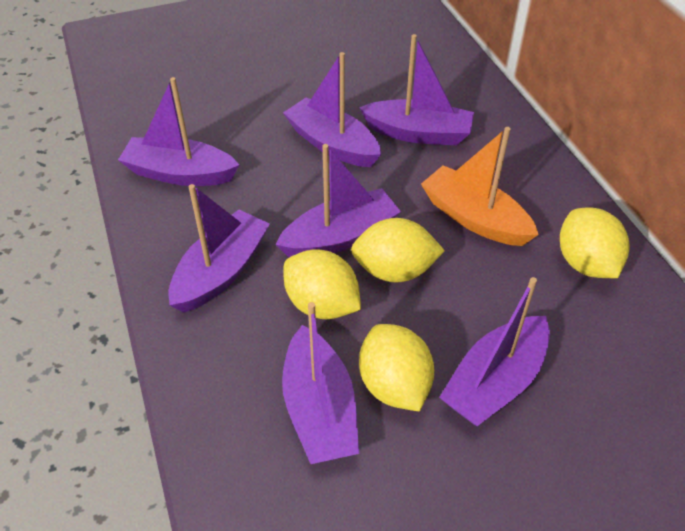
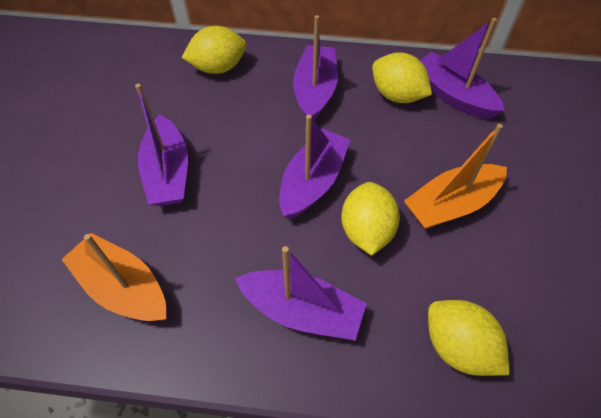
orange boat: [421,127,539,246] = 1 -> [61,233,166,321] [404,124,507,229] = 2
purple boat: [118,77,239,186] [168,184,270,313] [275,144,401,257] [282,302,359,464] [283,52,381,167] [359,34,474,145] [439,277,550,426] = 7 -> [135,84,188,206] [235,246,367,341] [279,114,350,219] [293,15,338,120] [420,18,505,119] = 5

